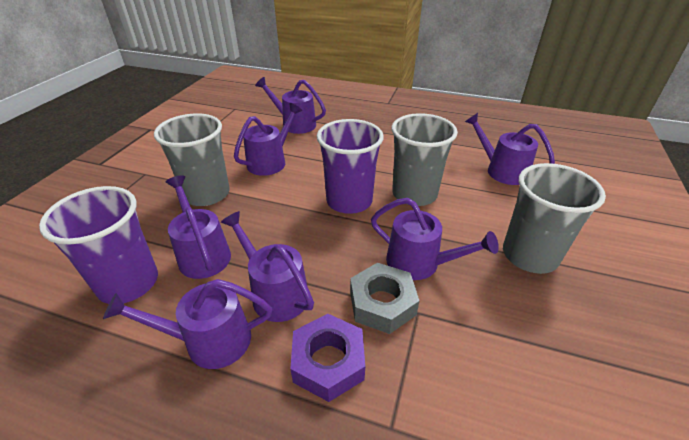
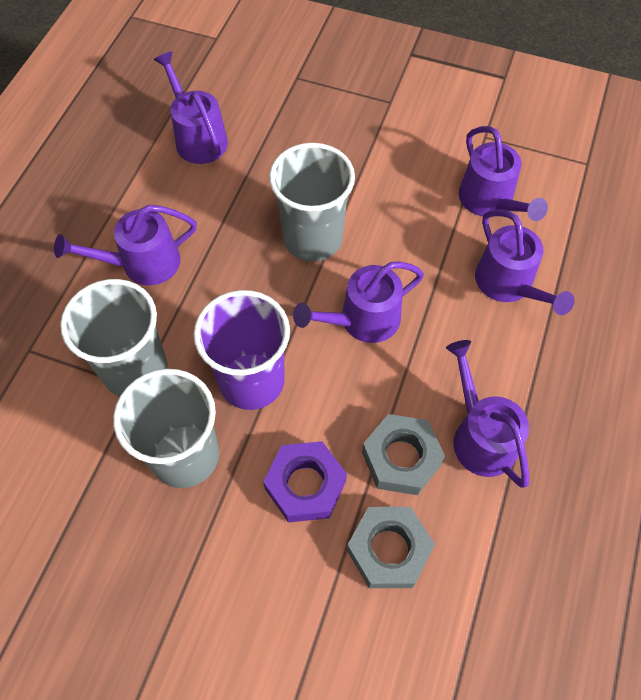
grey nut: [350,263,419,334] = 1 -> [347,507,435,588] [362,414,445,495] = 2
purple cup: [39,186,158,304] [317,119,384,214] = 2 -> [194,290,290,410] = 1
purple watering can: [103,279,272,369] [166,175,231,279] [221,211,314,322] [234,103,302,176] [255,77,326,134] [371,198,499,280] [465,113,555,185] = 7 -> [54,205,197,285] [154,51,228,164] [293,261,424,343] [446,340,529,488] [458,126,548,221] [475,210,575,315] = 6

